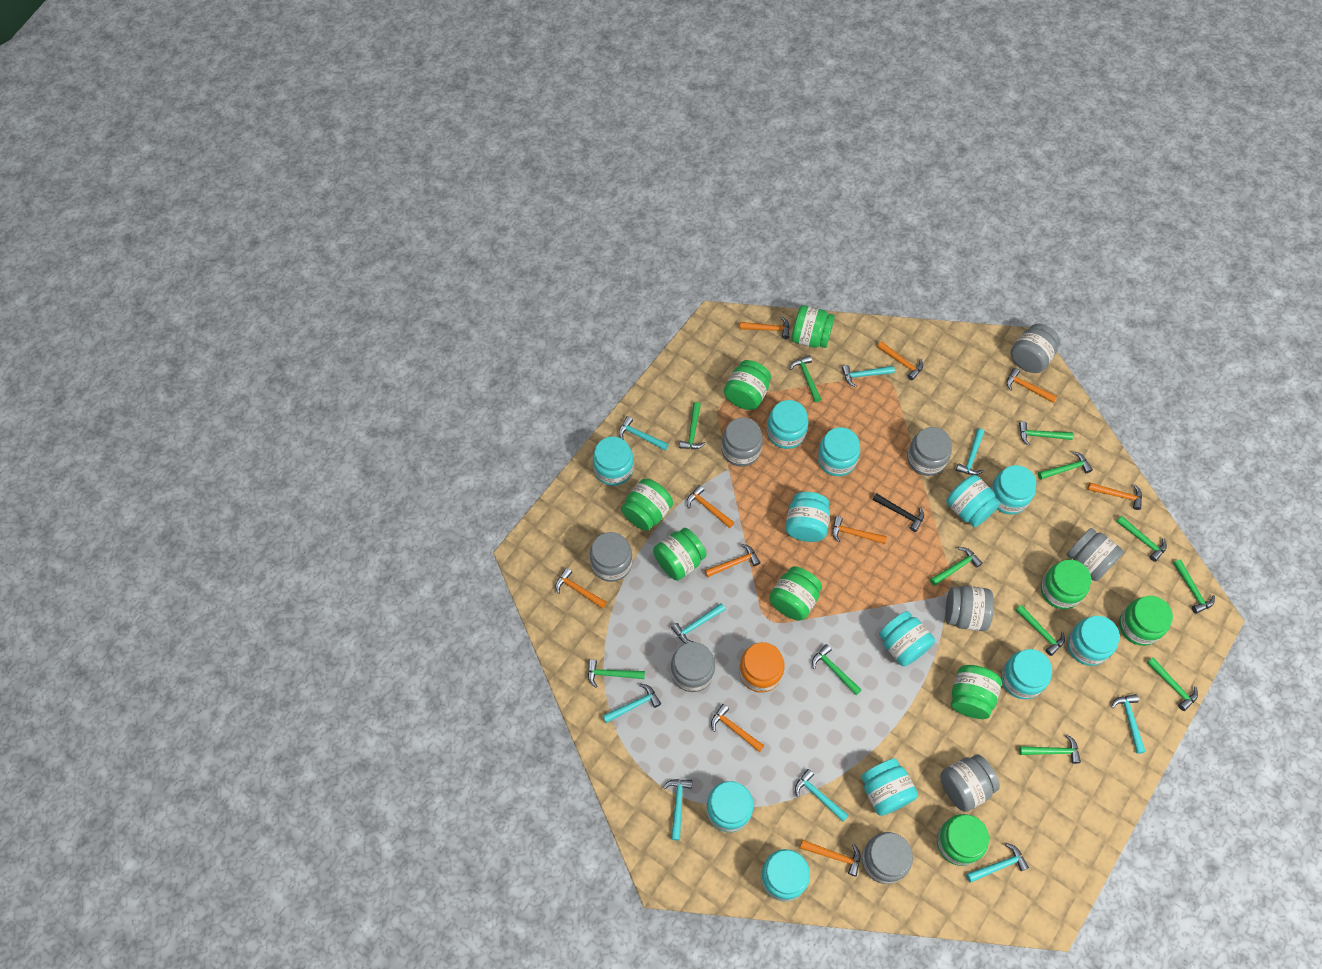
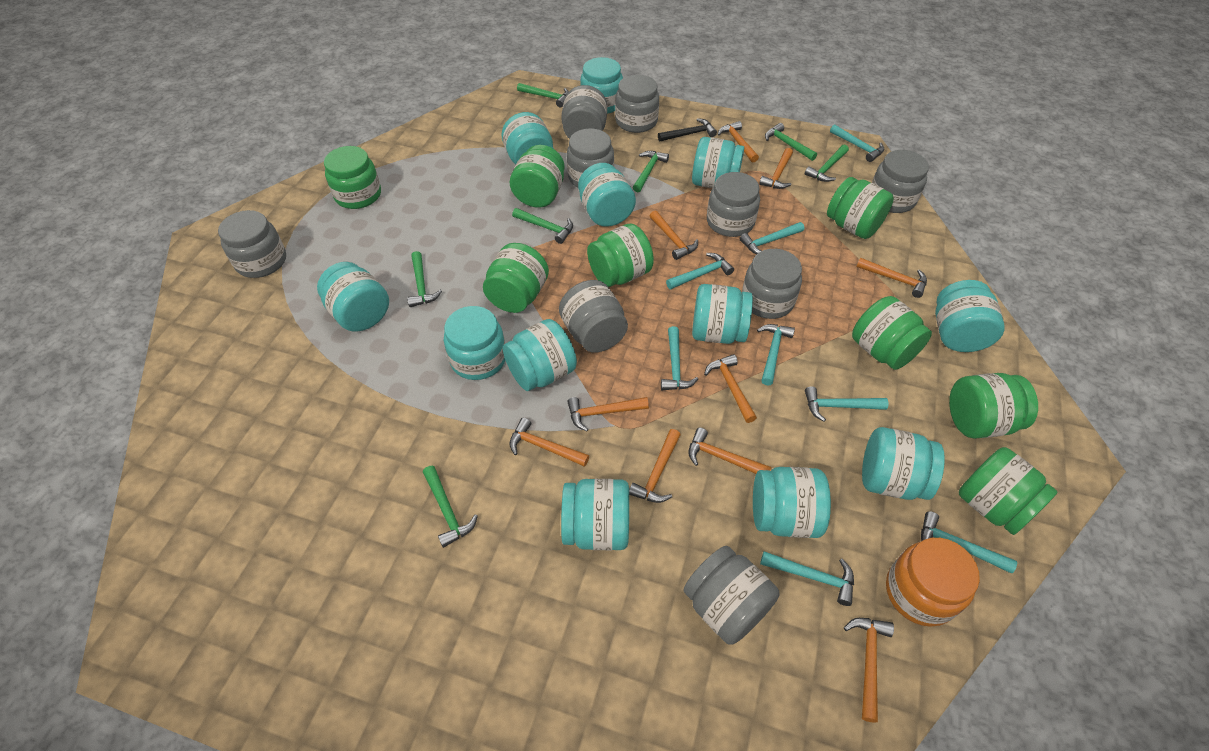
green hammer: [588,659,645,688] [679,402,706,449] [790,355,821,402] [812,644,862,695] [930,547,983,586] [1016,605,1065,656] [1019,421,1073,446] [1019,735,1081,764] [1038,451,1093,480] [1116,515,1167,562] [1147,658,1198,711] [1173,559,1215,614] = 12 -> [407,251,442,307] [423,466,478,548] [512,208,573,244] [517,83,569,107] [633,151,669,192] [765,123,817,161] [805,144,849,182] = 7
green jar: [621,479,673,531] [653,528,706,580] [724,360,771,410] [769,566,822,621] [792,305,835,348] [937,814,989,866] [951,665,1002,719] [1041,559,1091,609] [1119,596,1173,646] = 9 -> [324,146,381,209] [483,243,549,313] [510,145,565,208] [587,224,654,287] [827,177,894,239] [852,296,932,370] [949,373,1038,439] [959,447,1057,535] = 8
turquoise hammer: [603,684,661,723] [619,416,669,450] [663,779,692,840] [671,603,725,643] [795,769,849,822] [842,365,895,387] [956,428,984,475] [966,843,1029,883] [1111,694,1146,754] = 9 -> [661,326,698,390] [666,253,734,289] [740,222,804,255] [757,324,795,385] [760,551,854,606] [805,386,888,422] [830,124,884,162] [921,511,1017,573] = 8

